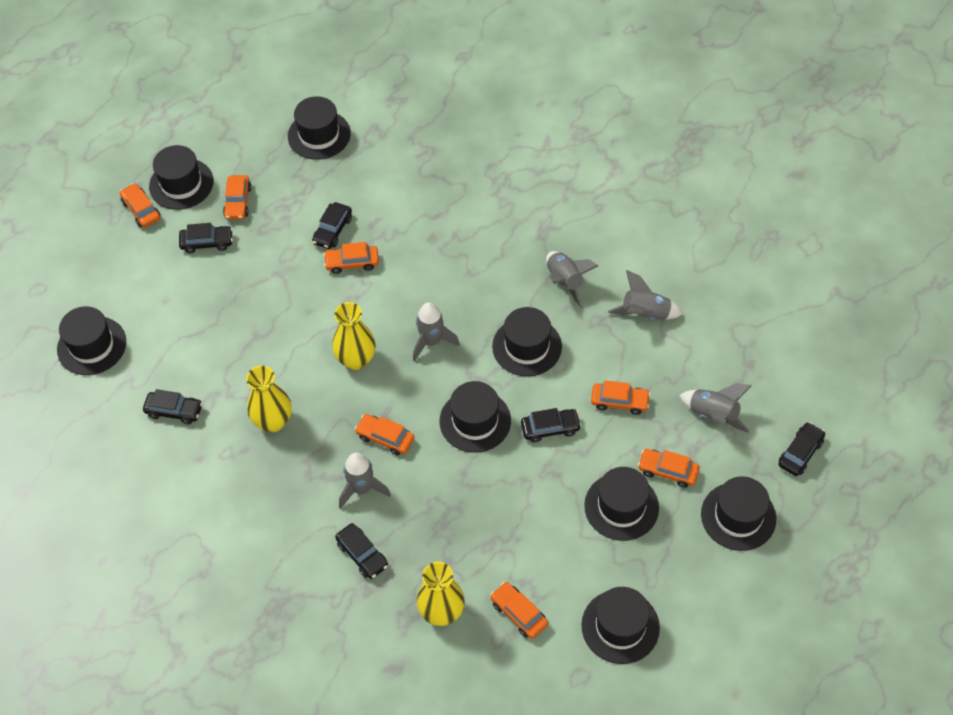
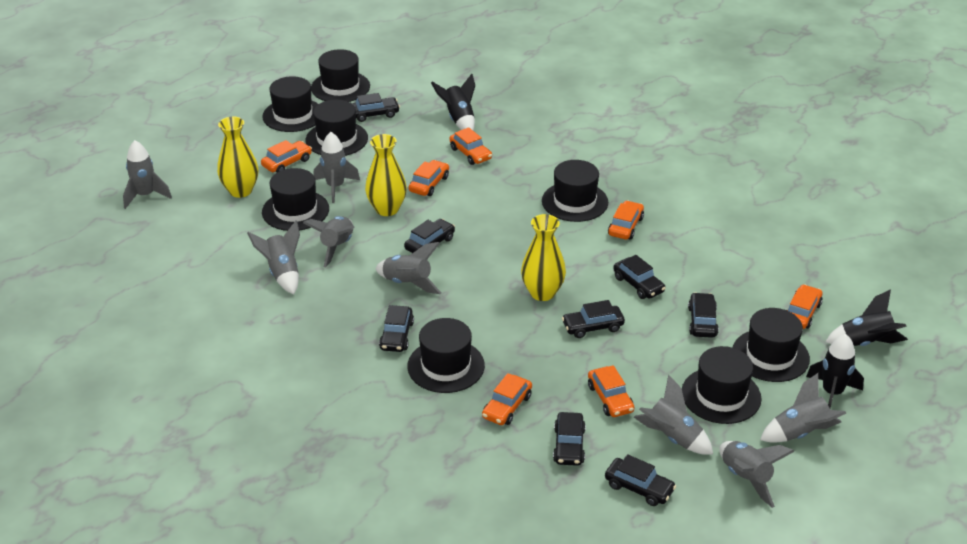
black car: [143,389,203,425] [179,223,233,253] [312,202,352,249] [335,523,388,579] [521,408,581,443] [778,422,825,476] = 6 -> [352,93,400,122] [379,305,414,352] [404,219,455,253] [553,412,586,466] [562,300,625,338] [605,454,676,506] [613,255,666,299] [688,292,719,338] = 8
black rocket: none = 0 -> [431,74,475,130] [806,334,864,408] [825,289,908,346] = 3
grey rocket: [339,453,391,509] [413,302,460,361] [546,251,598,308] [608,270,683,320] [679,383,752,433] = 5 -> [123,140,172,209] [247,220,300,294] [303,216,355,267] [314,132,360,203] [375,242,441,294] [634,375,713,455] [719,441,795,508] [760,373,846,443] = 8

